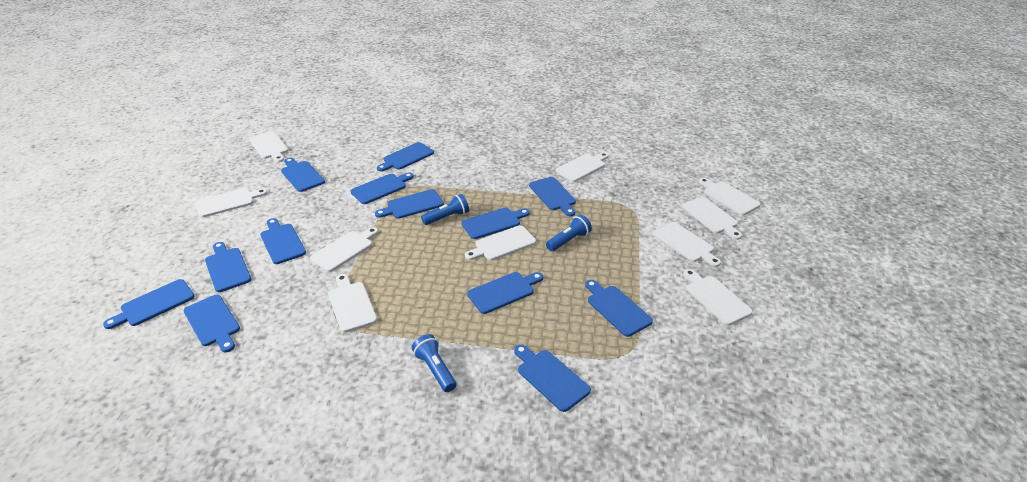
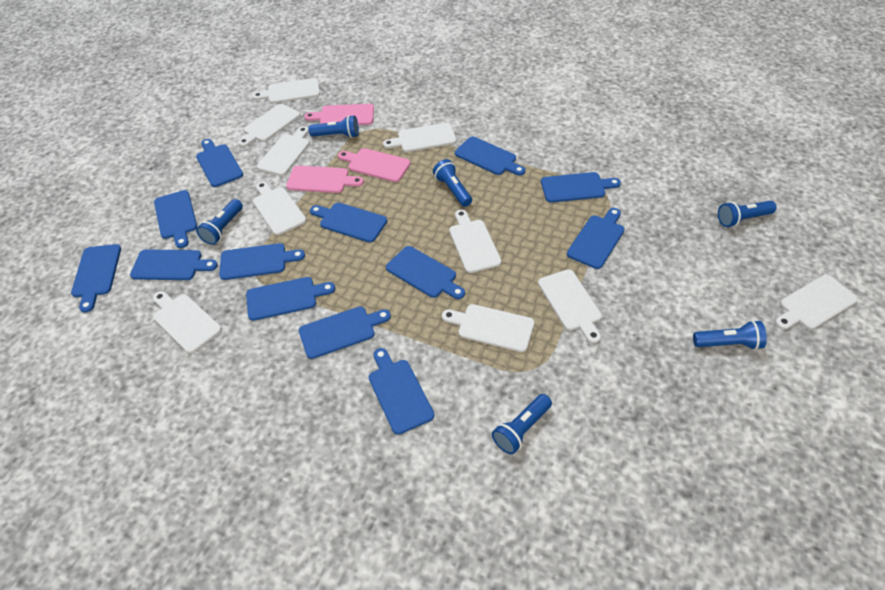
blue flashlight: [412,334,456,392] [421,194,469,225] [546,215,592,251] = 3 -> [196,199,243,245] [308,115,359,138] [433,159,472,207] [492,394,552,455] [693,320,767,350] [718,201,777,227] = 6
pink cutting board: none = 0 -> [286,166,364,193] [304,104,374,125] [338,148,411,182] = 3

